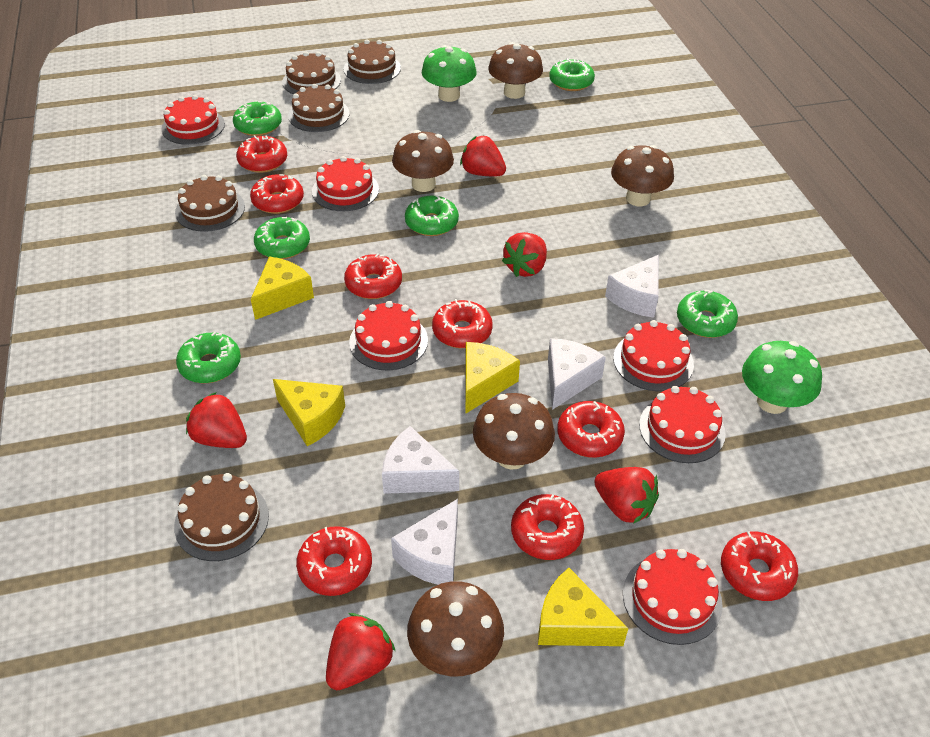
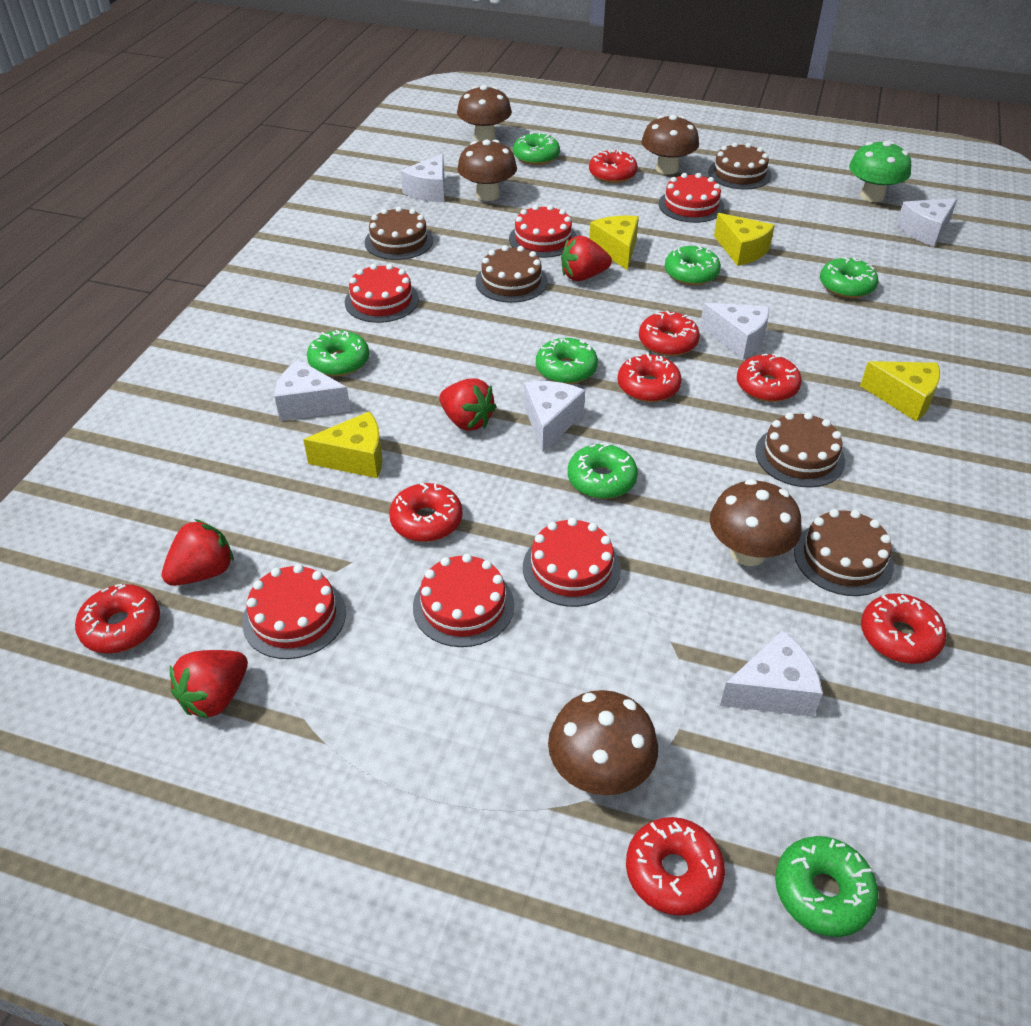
green donut: [176,332,241,384] [233,101,282,136] [254,217,310,259] [405,195,459,236] [549,58,595,91] [677,290,738,338] = 6 -> [307,330,369,376] [513,132,560,165] [536,338,598,384] [568,443,638,499] [665,245,721,285] [775,836,878,937] [820,257,878,298] = 7
green mushroom: [422,45,477,102] [742,341,822,414] = 2 -> [849,141,911,202] = 1
red strawberry: [186,392,247,448] [326,613,396,690] [460,136,506,176] [502,232,547,277] [594,467,659,524] = 5 -> [162,519,234,586] [170,650,248,719] [439,378,497,431] [561,236,612,281] = 4
white cheese: [382,426,459,494] [391,499,458,585] [548,338,606,410] [605,255,659,318] = 4 -> [275,359,351,421] [401,153,445,202] [524,381,585,452] [700,303,769,359] [720,630,823,717] [896,198,957,246] = 6

